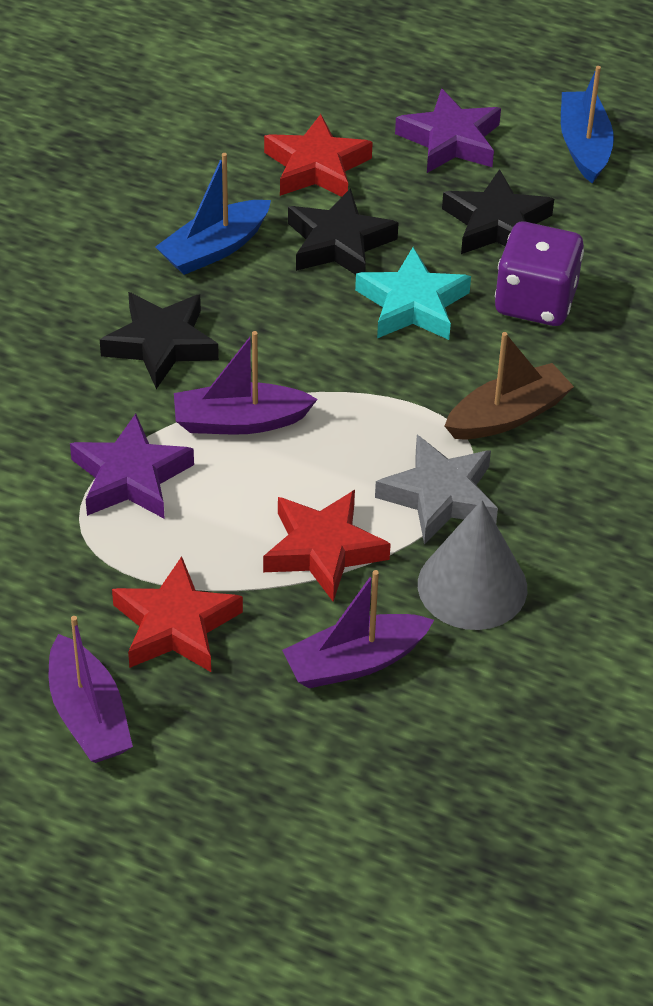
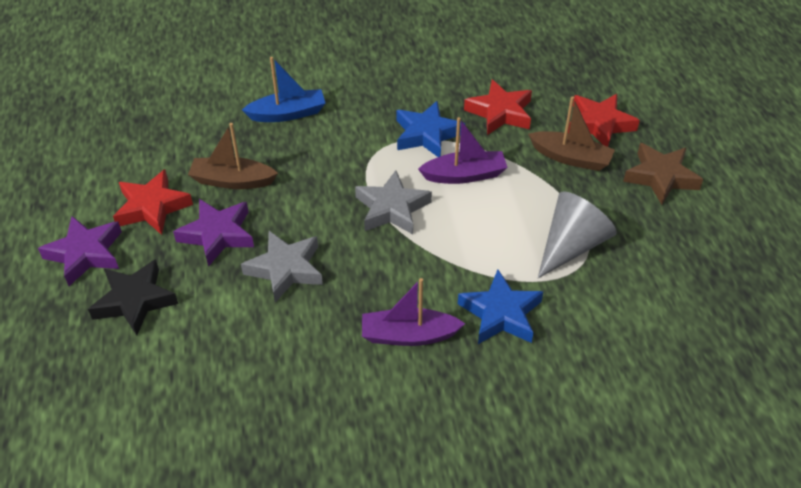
black star: [100,292,219,389] [288,188,398,275] [442,169,554,254] = 3 -> [88,259,178,335] = 1
blue boat: [155,153,271,275] [561,66,614,183] = 2 -> [242,57,325,122] = 1
blue star: none = 0 -> [396,101,465,157] [458,270,543,344] = 2
brown boat: [445,332,574,439] = 1 -> [188,123,278,189] [528,96,615,171] = 2
brown star: none = 0 -> [623,143,703,205] = 1
grey star: [375,435,498,544] = 1 -> [241,231,323,303] [355,171,432,234] = 2
purple boat: [49,616,133,763] [174,331,318,435] [282,570,434,688] = 3 -> [362,278,465,346] [418,117,508,184] = 2
purple dice: [495,222,584,326] = 1 -> none = 0
turquoise star: [355,247,471,340] = 1 -> none = 0

